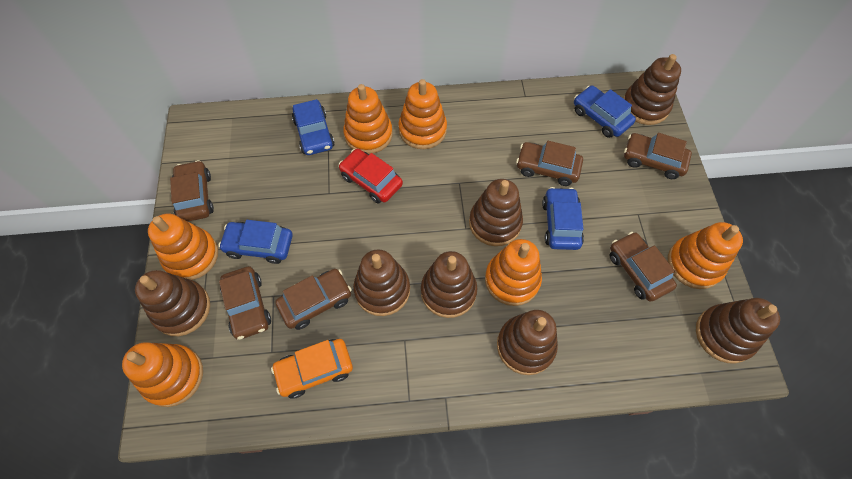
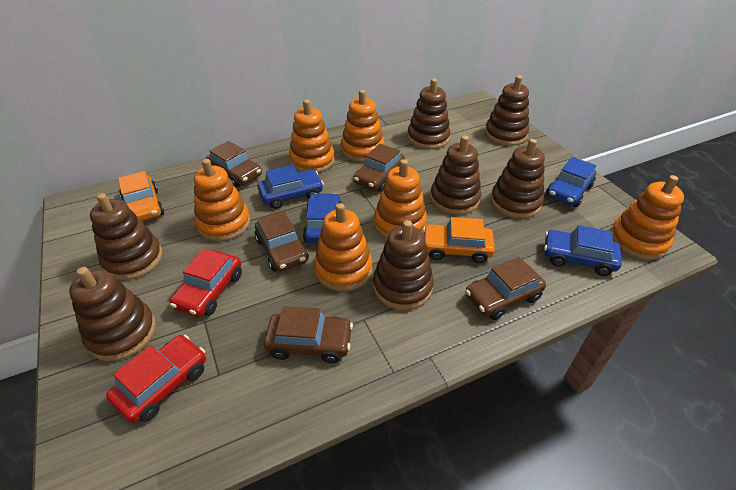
brown car: [170,160,214,222] [219,266,271,340] [275,269,352,330] [516,141,583,186] [610,232,677,302] [624,133,692,179] = 6 -> [206,141,262,188] [255,211,309,272] [264,306,353,363] [353,144,405,192] [465,257,546,320] = 5
orange car: [271,339,353,399] = 1 -> [118,171,164,221] [422,217,495,263] = 2
red car: [339,149,403,203] = 1 -> [106,335,206,423] [170,249,242,317] = 2

